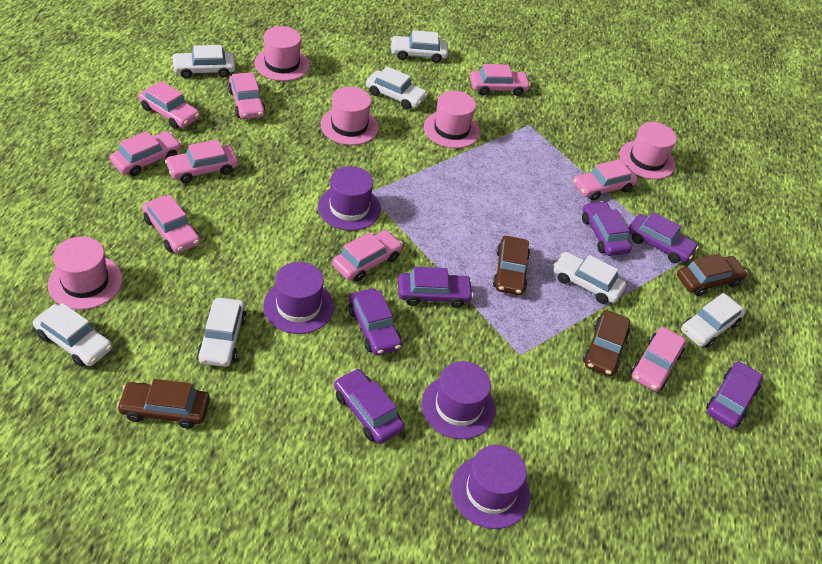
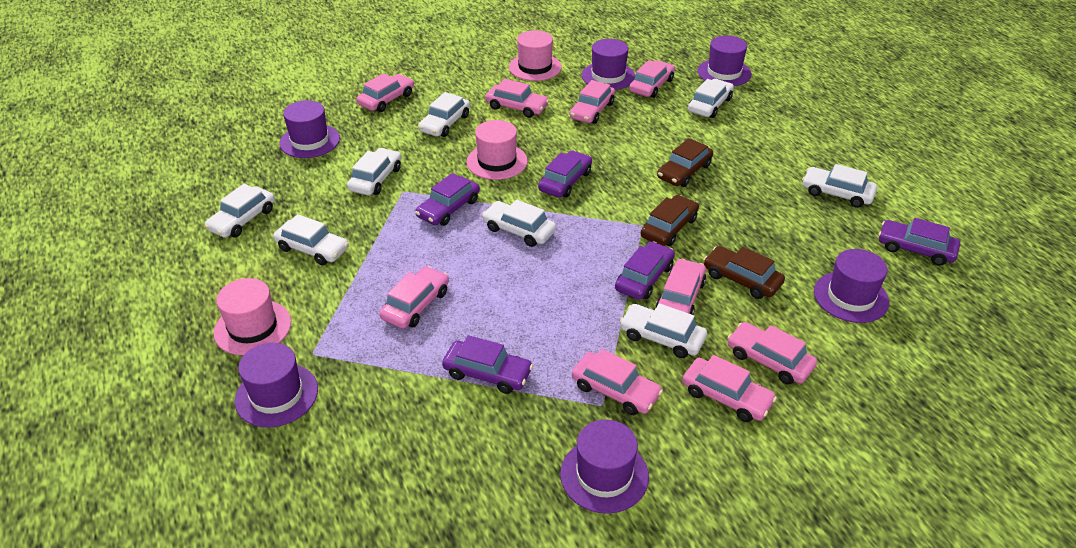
brown car: [117,379,210,429] [493,236,530,295] [583,310,630,376] [677,253,747,296] = 4 -> [641,195,699,246] [657,138,713,187] [704,246,785,299] = 3
pink hat: [48,237,122,310] [254,26,310,81] [320,87,378,145] [424,91,480,148] [619,122,677,179] = 5 -> [213,278,291,355] [467,120,528,180] [509,30,562,81] = 3
purple car: [334,368,404,444] [348,288,402,355] [398,267,474,308] [582,201,632,256] [628,212,699,263] [706,361,763,428] = 6 -> [415,173,480,226] [442,335,533,394] [538,151,592,198] [615,241,675,300] [879,218,960,266] = 5
purple hat: [263,262,334,334] [318,166,381,231] [422,361,496,439] [451,445,530,529] = 4 -> [234,343,318,428] [279,100,340,158] [560,419,649,514] [582,39,635,90] [698,36,752,86] [814,249,889,323] = 6
white car: [33,303,112,367] [171,45,236,79] [198,297,247,367] [366,66,428,110] [390,30,448,63] [553,252,626,304] [681,293,746,348] = 7 -> [205,184,275,238] [273,214,349,265] [347,148,401,196] [418,92,470,137] [482,200,556,247] [620,303,707,358] [688,79,734,118] [802,164,877,208] = 8

